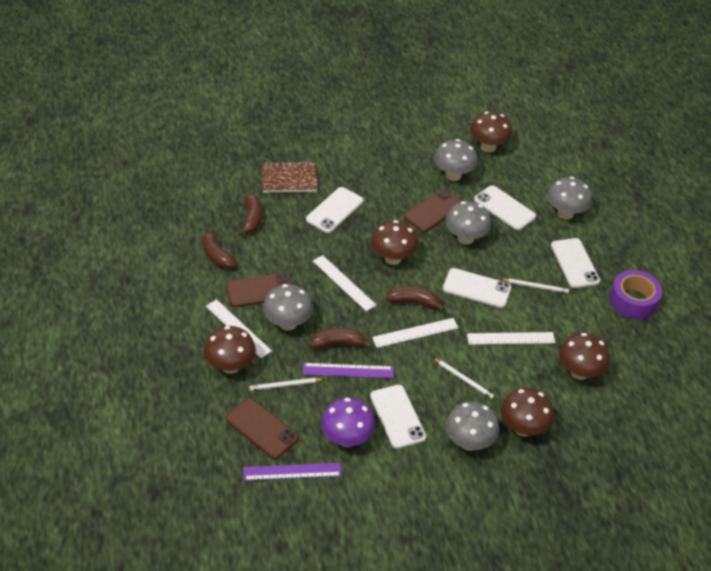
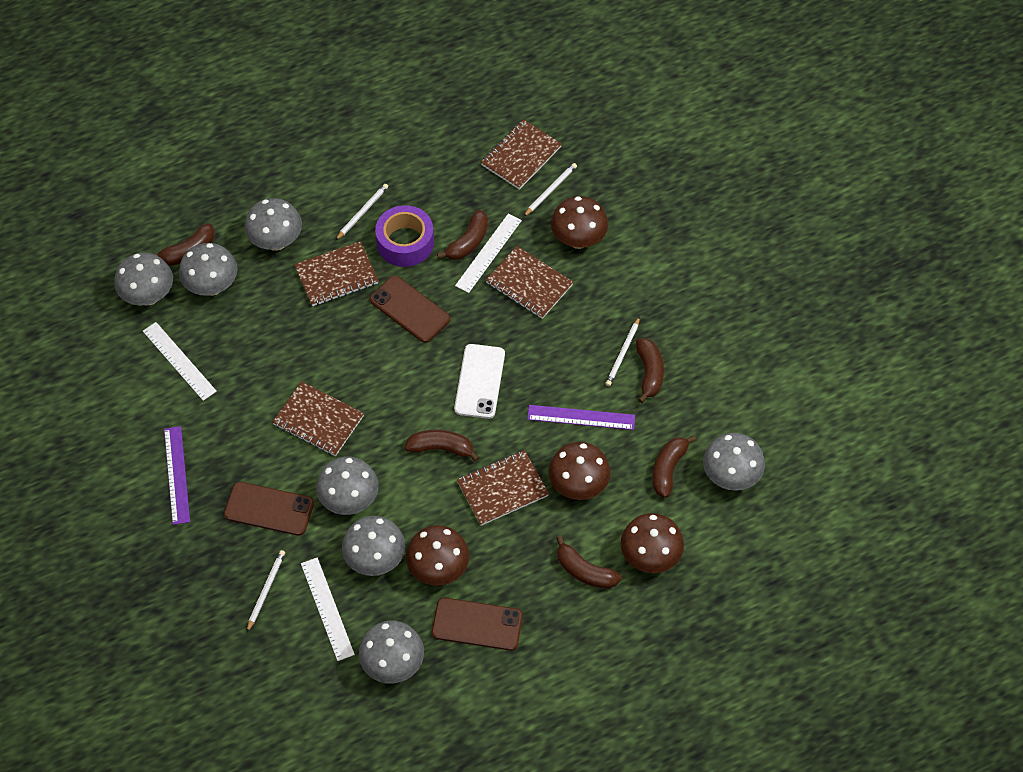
brown banana: [202,227,237,269] [238,194,262,236] [310,328,372,349] [386,286,445,311] = 4 -> [155,223,215,266] [405,429,480,462] [437,210,488,260] [556,536,621,589] [636,338,664,403] [653,435,696,498] = 6
brown mushroom: [204,326,256,374] [371,220,418,265] [470,112,512,152] [501,388,554,437] [559,333,610,380] = 5 -> [406,525,469,586] [548,442,611,500] [551,196,608,249] [621,513,684,573] = 4
brown notebook: [262,161,318,193] = 1 -> [272,381,364,456] [294,241,379,306] [457,450,549,526] [481,119,562,190] [486,246,573,319] = 5
grey mushroom: [263,284,313,331] [434,139,478,181] [445,201,491,245] [446,401,499,451] [547,177,592,220] = 5 -> [114,252,173,306] [179,243,238,296] [244,198,302,251] [316,457,379,515] [342,516,405,576] [359,621,424,684] [703,433,765,491] = 7
purple mushroom: [321,398,375,447] = 1 -> none = 0
white pencil: [250,378,324,391] [433,358,494,399] [500,278,569,293] = 3 -> [247,550,285,632] [335,184,388,241] [523,163,577,217] [605,317,640,386] = 4
white phone: [306,187,363,233] [370,385,426,449] [443,268,511,308] [474,185,536,230] [551,238,600,288] = 5 -> [454,344,505,419] = 1
white ruler: [206,299,272,358] [313,255,376,311] [372,318,458,348] [467,332,555,345] = 4 -> [143,322,217,401] [301,558,355,661] [455,213,522,293] = 3

